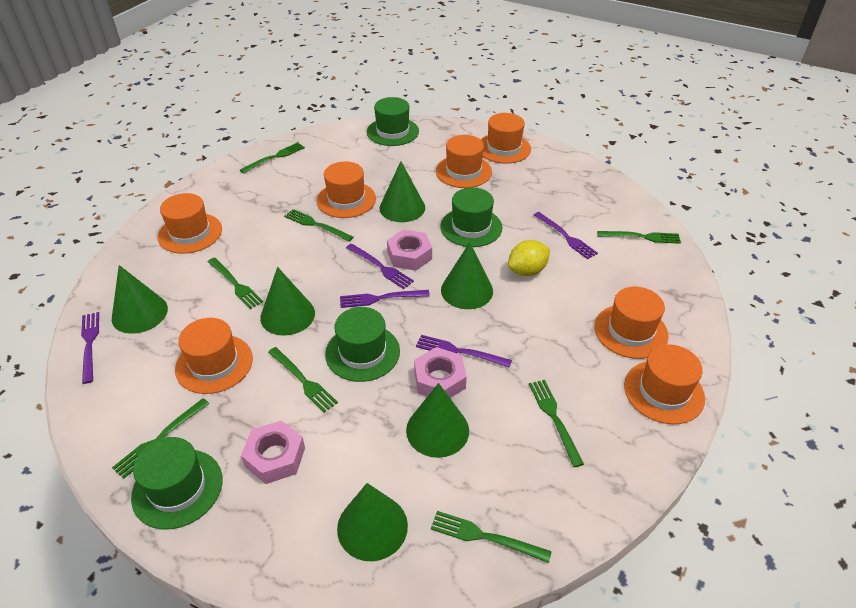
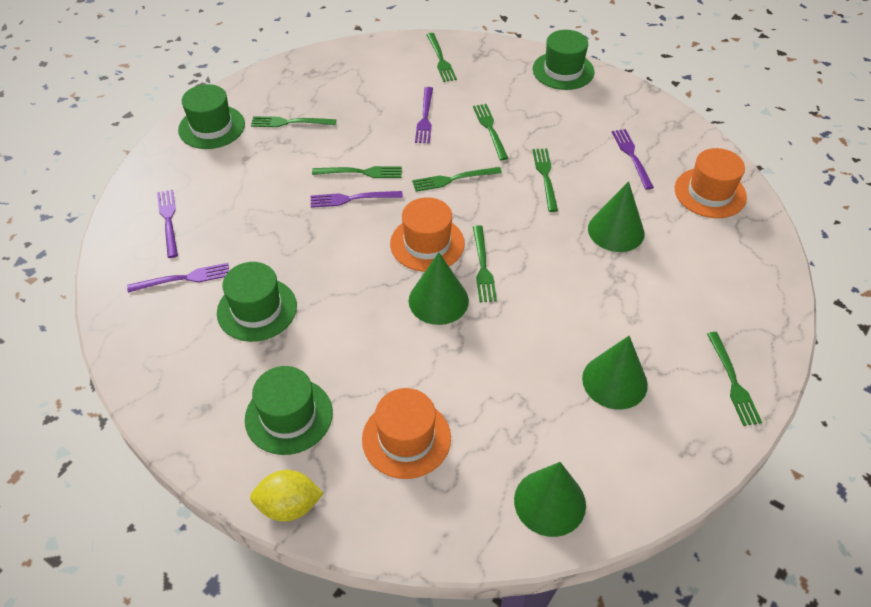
green cone: [112,265,168,334] [260,267,315,336] [337,483,408,561] [379,161,425,222] [406,383,469,458] [441,242,493,309] = 6 -> [409,252,469,325] [514,462,586,537] [582,336,648,410] [588,181,645,252] = 4
orange hat: [158,193,222,254] [175,318,253,394] [317,161,376,218] [436,135,492,188] [481,113,531,163] [594,286,669,359] [624,344,705,424] = 7 -> [362,388,451,479] [390,197,465,272] [675,148,747,218] = 3
pink nut: [241,420,305,484] [387,229,432,271] [414,347,467,398] = 3 -> none = 0

